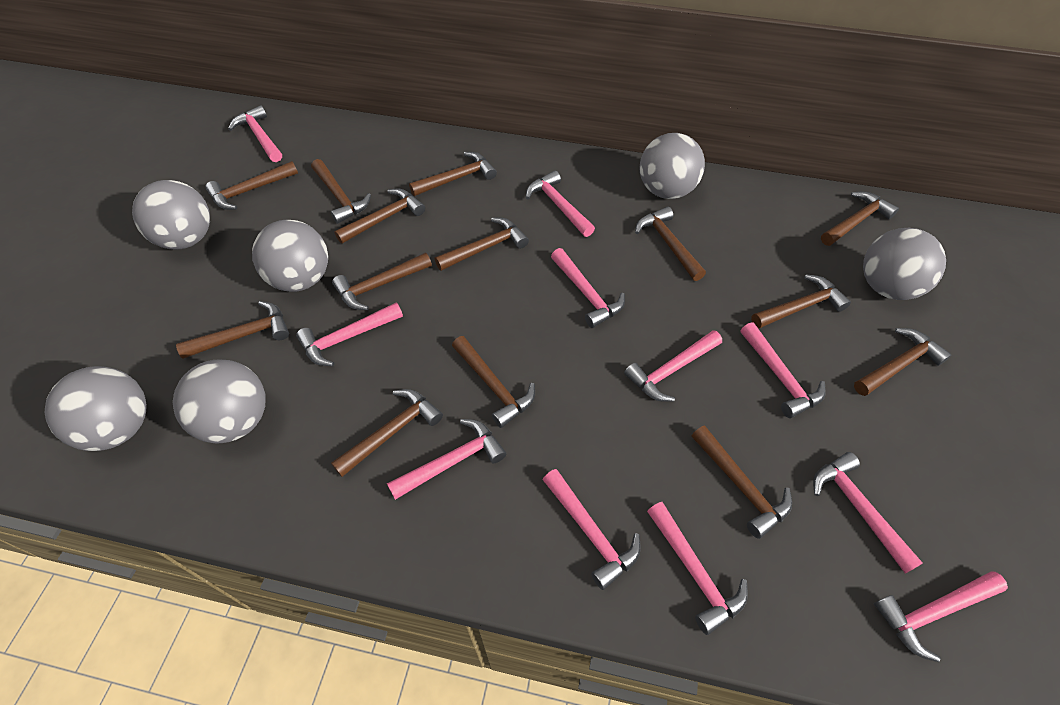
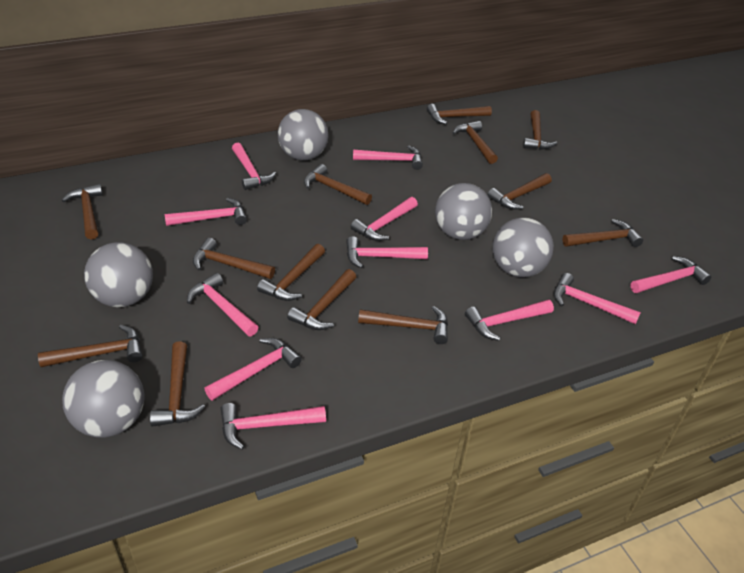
brown hammer: [176,301,289,359] [205,161,298,210] [311,159,371,224] [331,389,443,477] [332,253,432,310] [334,189,425,244] [409,152,497,196] [435,217,529,271] [452,336,535,428] [635,206,706,281] [691,426,792,539] [751,274,851,329] [821,192,899,246] [854,328,952,396] = 14 -> [38,325,142,367] [62,184,103,239] [150,341,205,427] [193,238,275,279] [257,244,325,301] [287,269,356,330] [304,164,372,205] [358,306,448,344] [427,104,492,124] [453,121,498,164] [488,173,552,210] [523,110,557,150] [562,219,643,247] = 13
grey ball: [45,366,147,451] [132,180,210,250] [173,359,265,443] [252,220,328,292] [640,133,705,199] [863,228,946,300] = 6 -> [62,360,144,438] [84,242,153,307] [278,109,328,161] [435,183,492,240] [492,217,554,277] = 5

